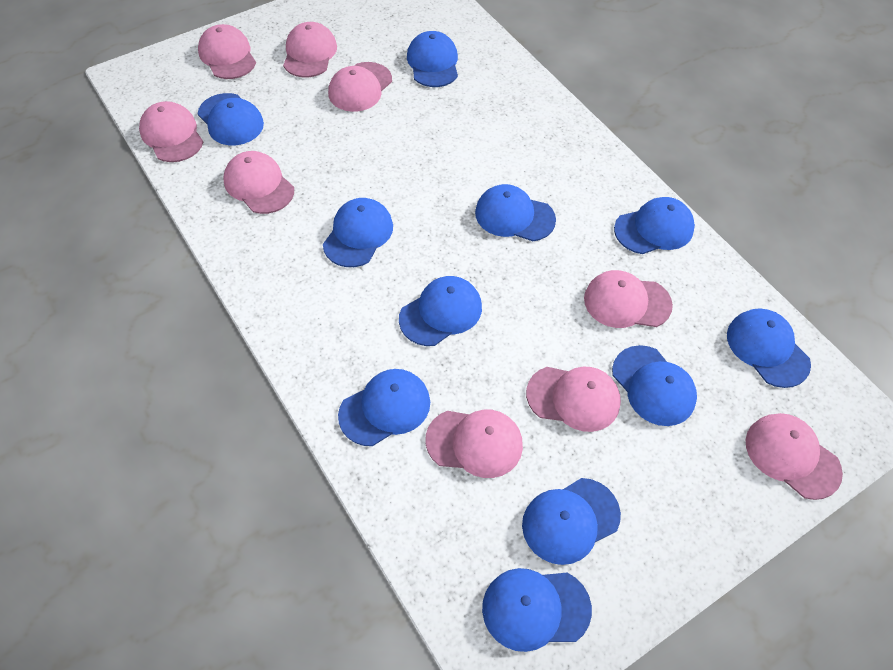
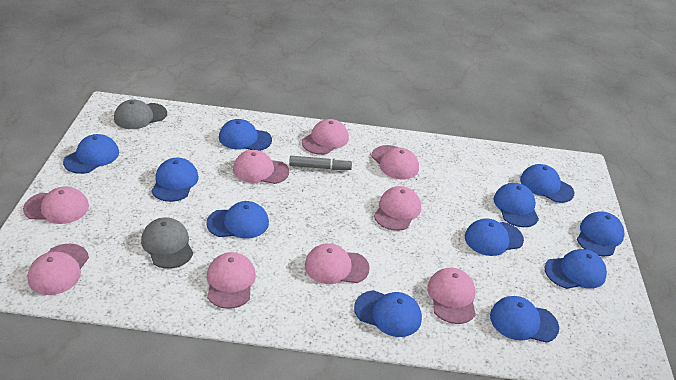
grey cap: none = 0 -> [114,99,167,129] [141,217,193,269] = 2
grey marker: none = 0 -> [289,156,352,170] = 1

